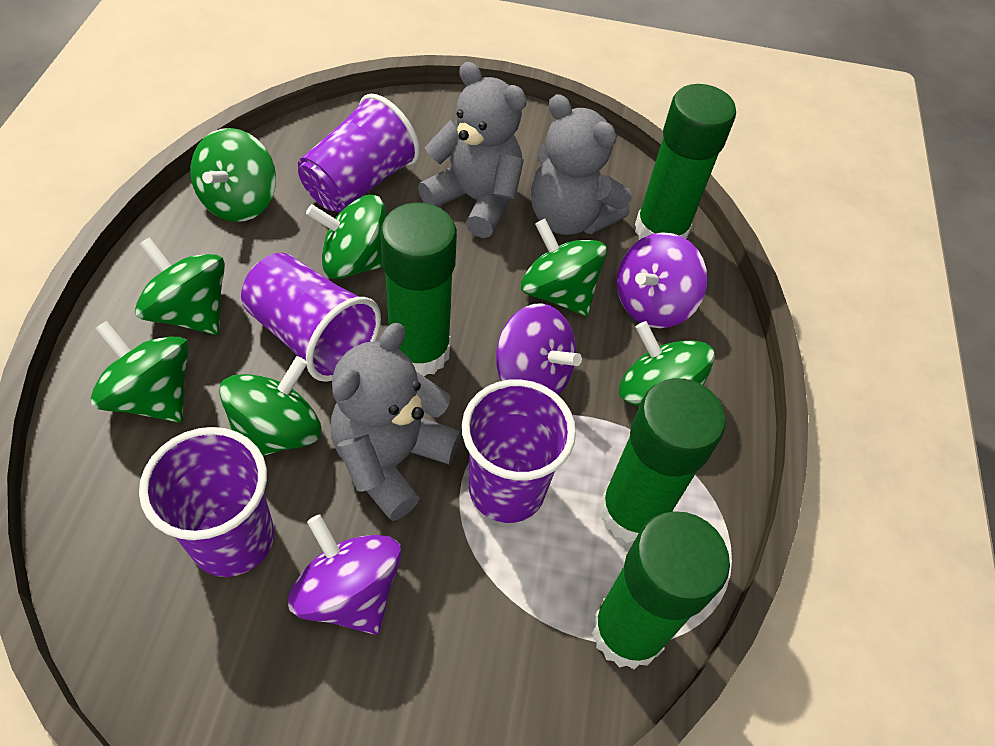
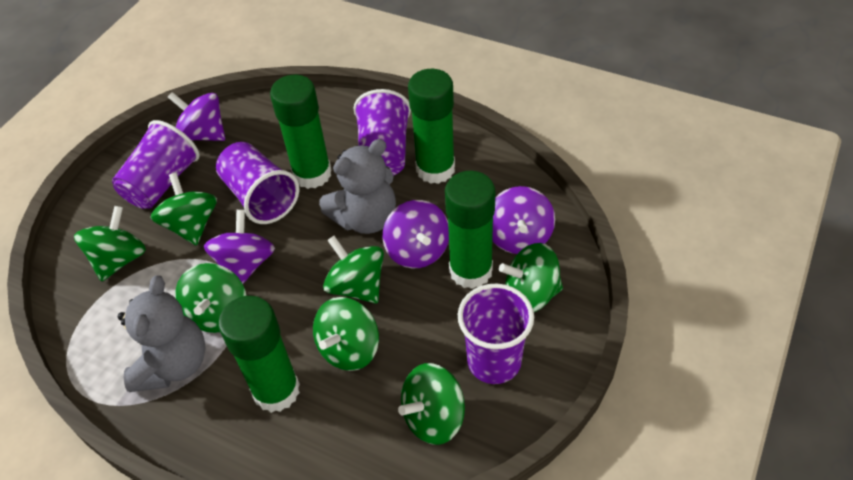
grey teddy bear: [331,323,461,521] [418,62,527,238] [531,94,632,235] = 3 -> [118,275,206,392] [319,139,396,234] = 2
purple spinning top: [288,515,401,635] [496,303,582,395] [617,232,707,328] = 3 -> [168,92,225,141] [204,210,275,284] [383,200,449,268] [492,186,555,254] = 4

